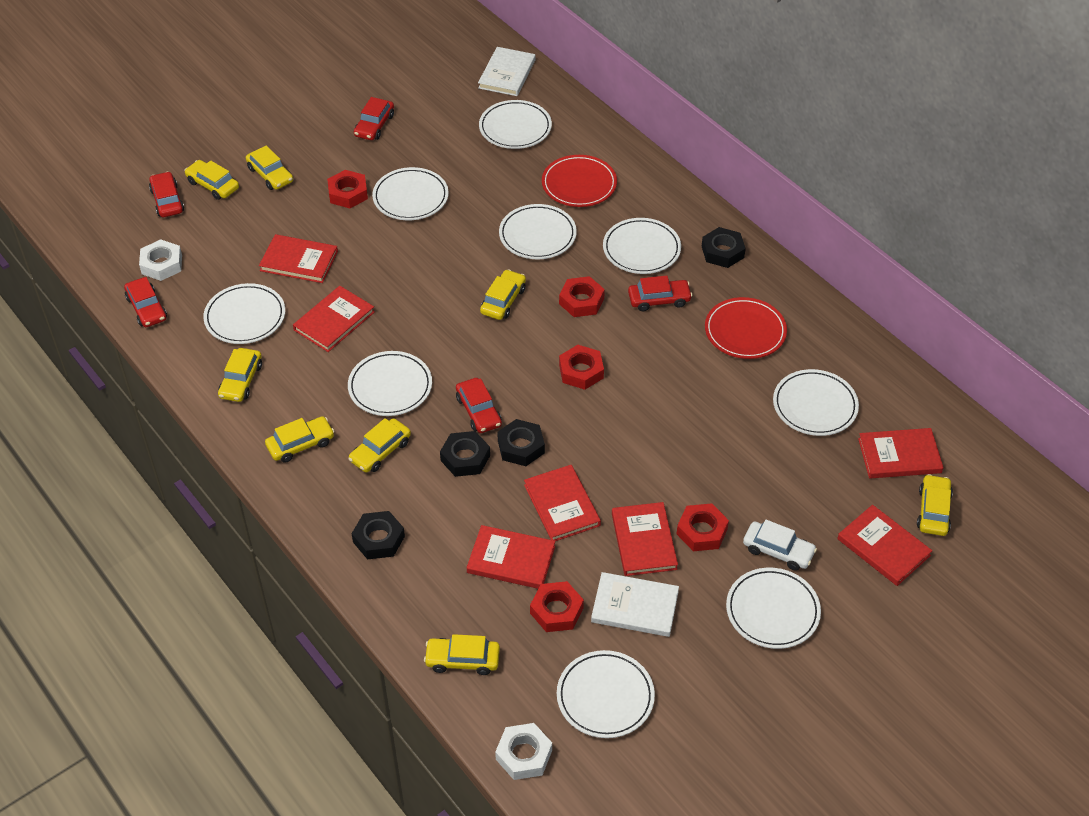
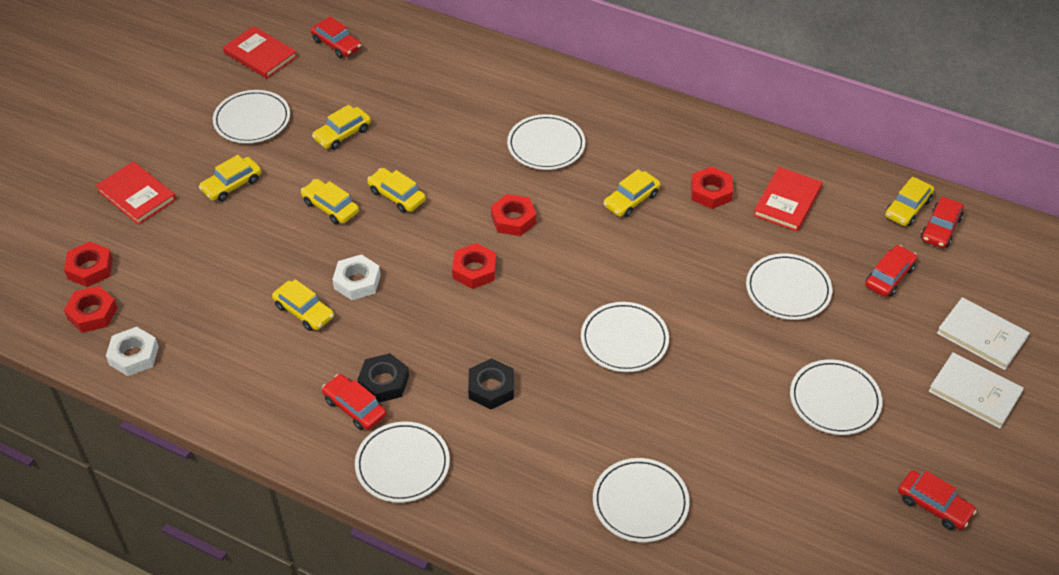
black nut: [351,511,405,560] [440,431,490,477] [497,419,545,466] [702,227,746,268] = 4 -> [357,353,409,402] [468,358,514,409] = 2
red book: [259,234,338,283] [293,286,375,352] [467,525,555,589] [524,465,601,541] [612,502,678,576] [837,505,932,586] [858,428,944,479] = 7 -> [96,161,176,225] [223,26,297,79] [753,167,822,232] = 3
red plate: [542,155,617,207] [705,297,787,359] = 2 -> none = 0
white car: [743,520,817,571] = 1 -> none = 0
white plate: [203,283,285,344] [348,351,432,416] [372,167,449,220] [479,100,552,149] [499,204,577,259] [557,650,655,738] [603,218,681,274] [726,568,821,649] [773,369,859,436] = 9 -> [213,90,290,143] [355,421,450,503] [507,114,585,170] [581,302,669,372] [593,458,690,542] [746,253,833,320] [790,360,883,435] = 7
yellow car: [184,160,239,200] [218,348,262,402] [246,146,293,190] [265,416,335,463] [348,418,411,472] [424,634,500,675] [480,269,526,320] [917,474,953,536] = 8 -> [199,155,261,202] [272,279,334,331] [301,179,359,224] [312,105,371,150] [367,168,426,213] [604,169,660,217] [885,177,934,226] = 7

